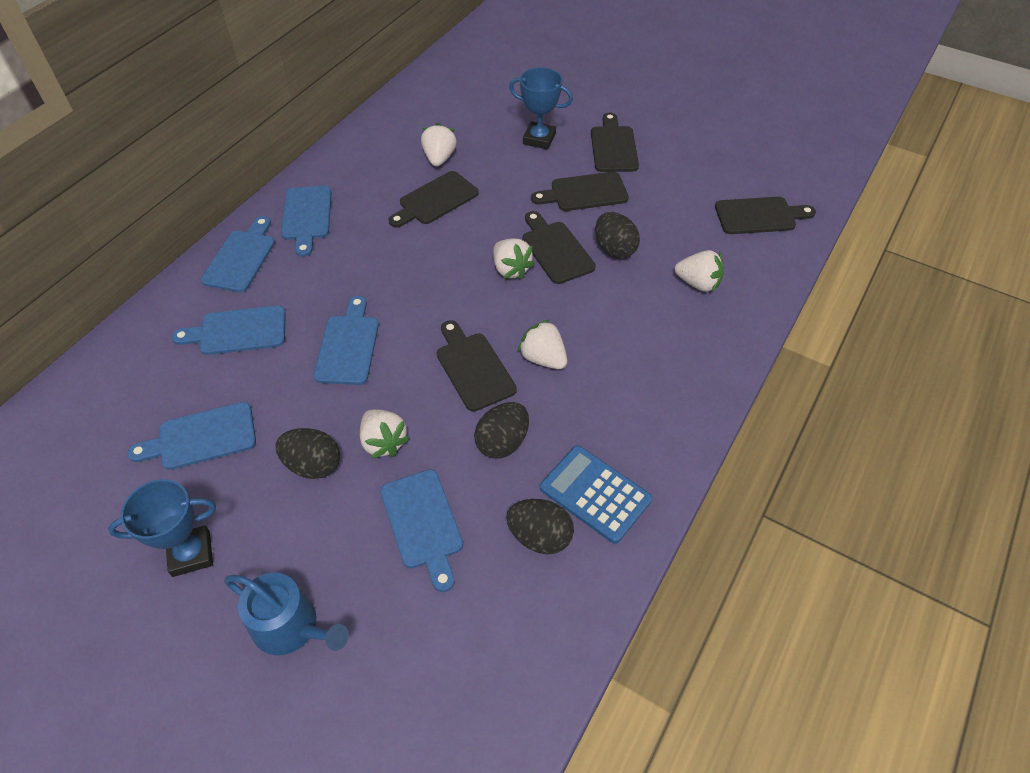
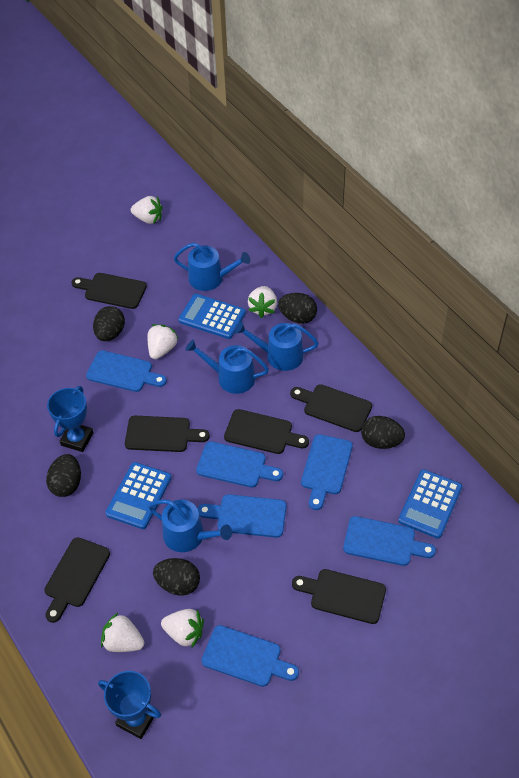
black egg: [276,428,340,479] [474,402,529,459] [506,499,574,554] [595,212,640,259] = 4 -> [46,454,81,497] [93,306,125,341] [153,558,200,596] [278,293,317,324] [361,416,405,449] = 5
blue calculator: [540,445,652,544] = 1 -> [105,462,172,529] [179,294,246,339] [398,469,462,539] = 3
blue watering can: [224,572,349,655] = 1 -> [148,499,232,552] [174,243,250,291] [186,340,269,394] [235,322,319,371] = 4

